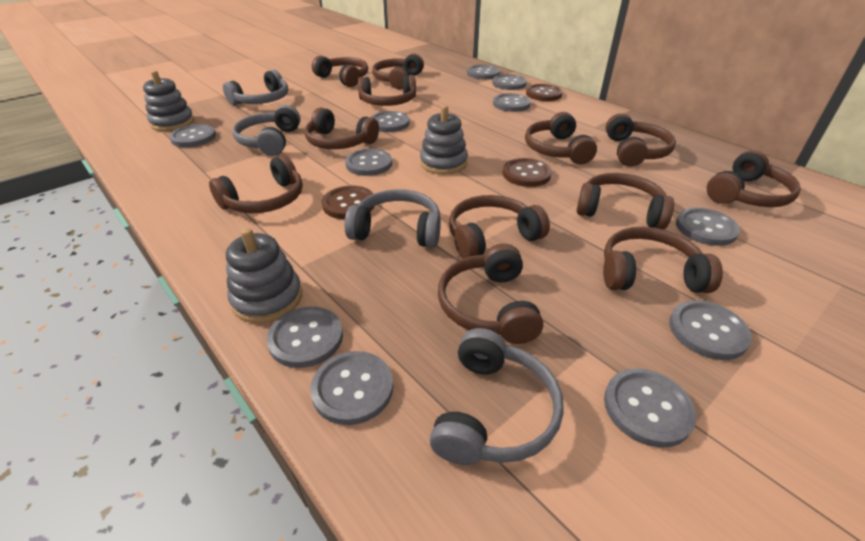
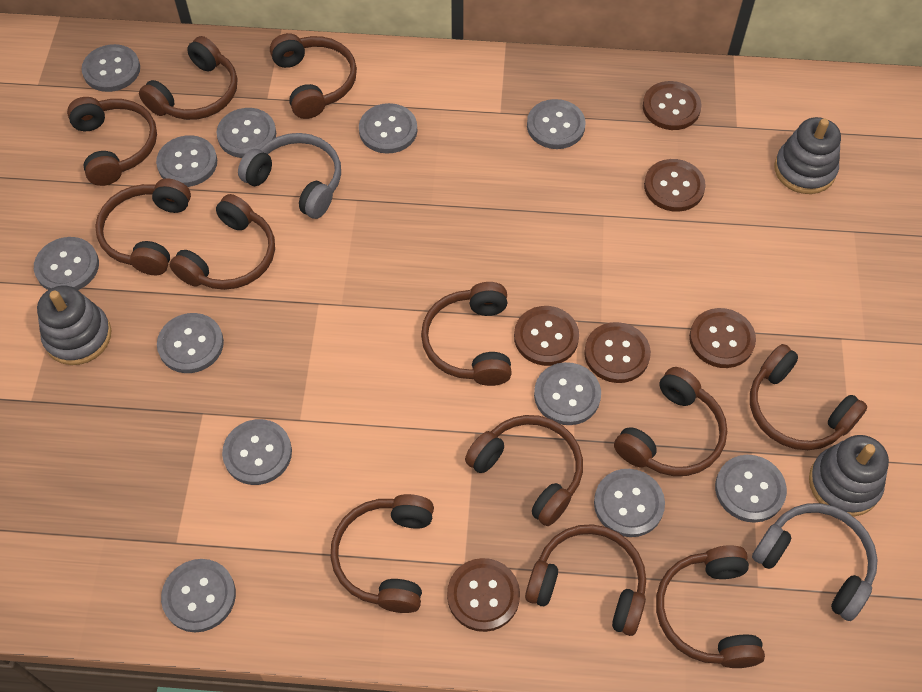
brown button: [322,186,375,219] [503,158,552,187] [526,84,563,101] = 3 -> [447,558,520,632] [514,306,579,366] [584,322,651,383] [643,81,701,130] [644,159,706,212] [689,308,756,368] = 6
grey button: [169,124,216,147] [267,307,343,368] [310,351,393,425] [345,149,392,176] [371,111,410,132] [467,65,500,79] [492,74,527,90] [493,93,531,112] [604,368,696,448] [669,300,752,360] [676,208,740,246] = 11 -> [34,237,99,290] [82,44,140,92] [156,135,217,187] [157,313,224,373] [161,559,236,632] [217,108,276,158] [222,419,292,485] [359,103,417,154] [527,99,586,149] [534,362,601,425] [594,469,665,537] [715,455,787,523] = 12
grey headphones: [223,70,288,105] [233,105,301,156] [345,189,441,248] [430,328,564,465] = 4 -> [238,133,341,219] [752,503,878,621] = 2

